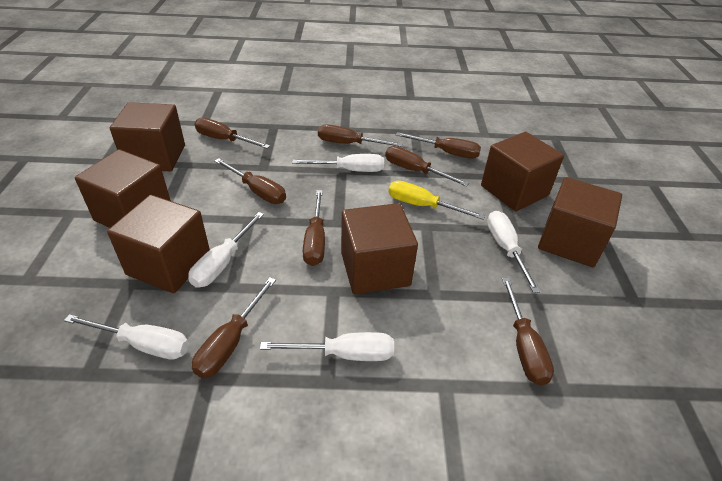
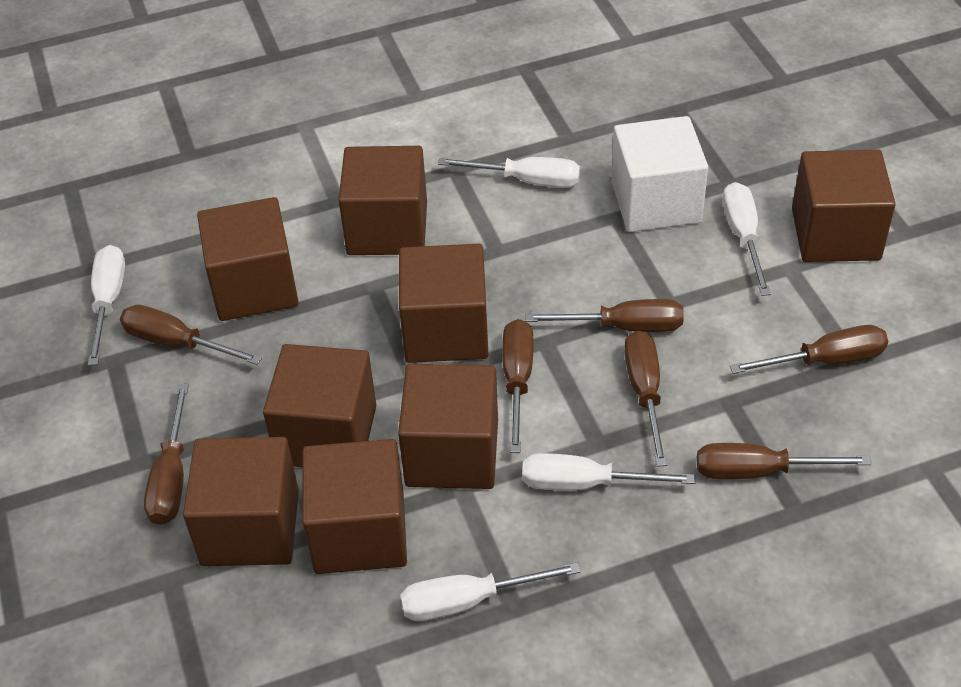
brown cube: [75,149,171,228] [107,195,210,293] [110,102,185,171] [341,203,418,294] [481,132,564,211] [538,177,622,267] = 6 -> [183,437,299,566] [197,197,299,321] [263,344,376,467] [302,439,407,574] [339,146,427,255] [398,364,498,489] [399,244,489,363] [792,150,896,262] = 8
brown screwdriver: [192,277,276,378] [194,118,270,149] [215,158,286,204] [303,190,325,266] [318,125,403,147] [385,146,469,186] [396,132,481,159] [502,278,554,386] = 8 -> [120,305,262,365] [144,384,189,525] [502,319,533,453] [525,299,684,332] [624,331,667,467] [697,443,872,479] [730,325,888,374] = 7
white cube: none = 0 -> [611,116,708,232] = 1
yellow screwdriver: [389,181,485,219] = 1 -> none = 0

